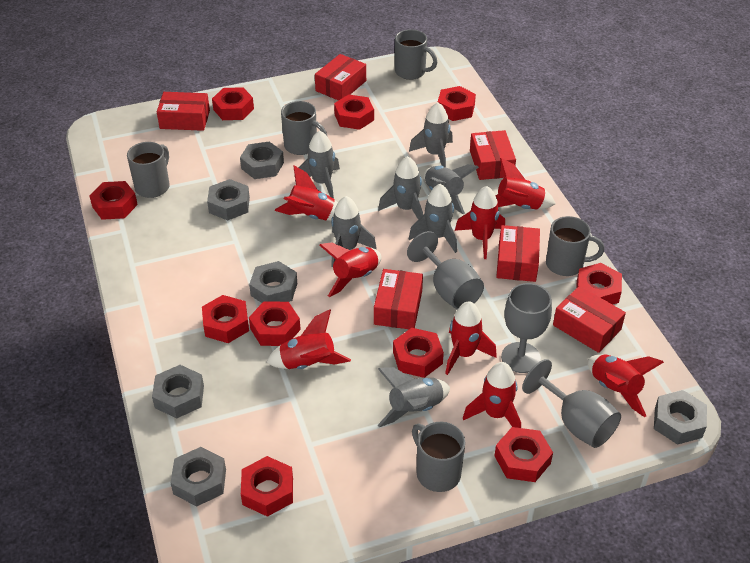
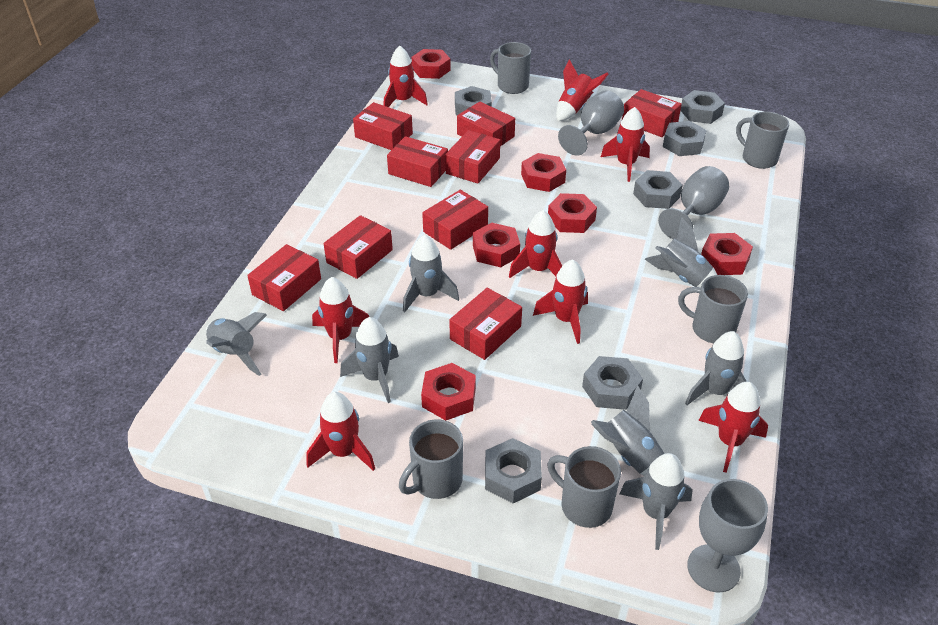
red box: [157,92,210,131] [315,54,366,101] [374,269,423,329] [470,130,516,180] [496,225,540,282] [553,286,626,353] = 6 -> [247,244,321,311] [324,215,393,279] [353,102,413,150] [387,136,448,187] [422,190,488,250] [445,130,500,184] [449,288,522,360] [457,102,515,146] [622,89,682,137] = 9
red nut: [89,181,138,220] [202,295,249,343] [212,87,254,120] [241,456,293,517] [249,301,301,346] [334,95,374,130] [393,328,444,378] [438,86,476,121] [494,427,553,482] [576,263,622,305] = 10 -> [412,49,451,79] [421,363,476,421] [473,223,520,267] [521,153,566,192] [548,193,597,233] [701,233,753,275] = 6

